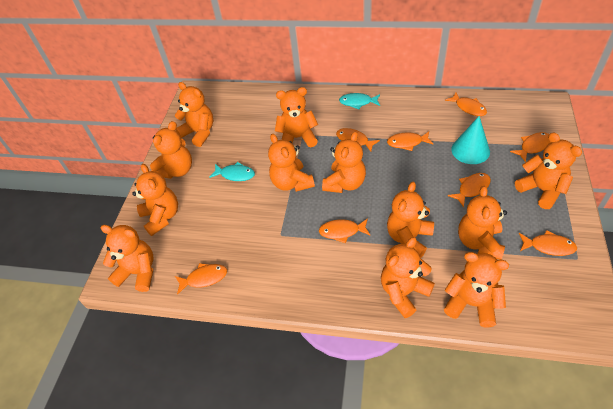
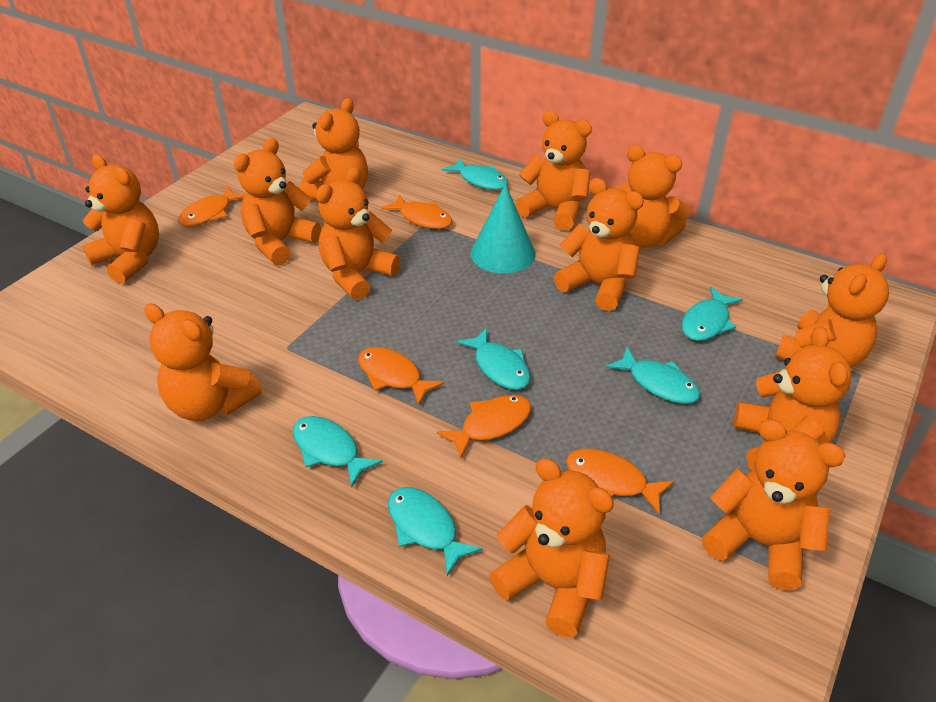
orange fish: [175,263,227,295] [319,218,370,243] [336,128,380,152] [387,132,433,151] [445,92,487,116] [448,173,491,207] [510,132,551,162] [519,230,577,256] = 8 -> [178,186,246,226] [358,347,444,405] [381,195,452,229] [437,395,531,459] [566,449,674,515] = 5
turquoise fish: [209,162,255,181] [339,93,380,109] = 2 -> [293,416,383,487] [388,487,483,576] [442,158,508,190] [456,328,531,390] [606,347,700,404] [681,287,743,341] = 6

